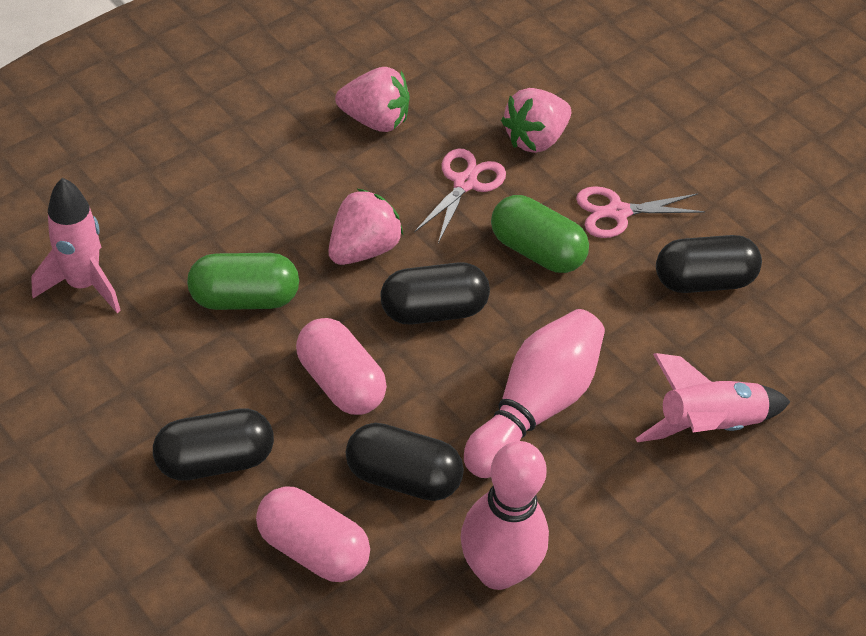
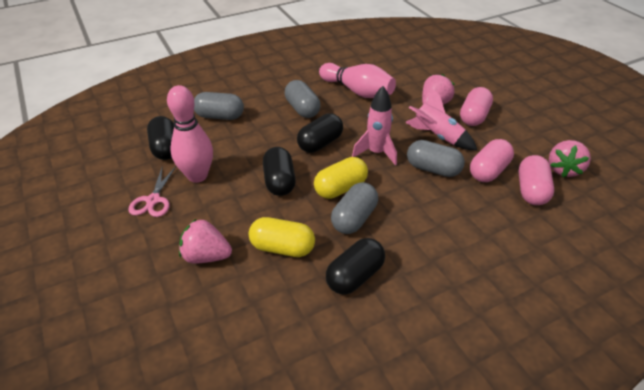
green capsule: [187,253,299,310] [491,195,589,273] = 2 -> none = 0
grey capsule: none = 0 -> [194,92,244,120] [284,80,320,118] [331,182,378,234] [407,140,465,177] = 4
pink capsule: [256,486,370,582] [296,318,387,415] = 2 -> [460,87,493,126] [470,139,514,182] [519,155,554,205] = 3
pink scissors: [414,149,506,243] [576,186,705,238] = 2 -> [129,166,176,217] = 1
yellow capsule: none = 0 -> [249,217,315,257] [314,157,368,199] = 2

